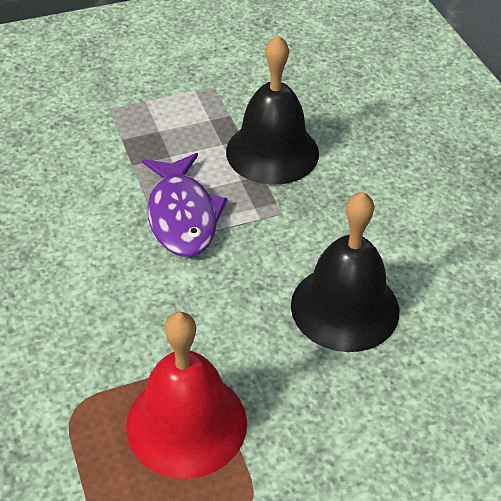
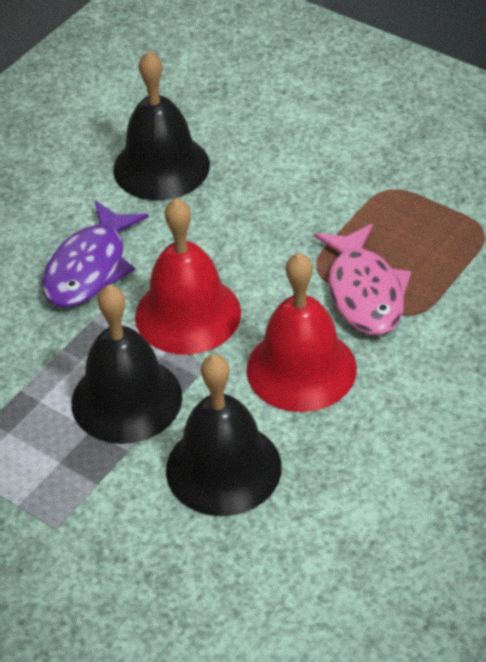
black bell: [226,35,319,185] [291,191,399,352] = 2 -> [71,285,182,444] [113,51,210,200] [166,354,282,516] = 3
pink fish: none = 0 -> [314,223,412,335] = 1
red bell: [126,312,247,479] = 1 -> [135,198,241,355] [246,253,357,412] = 2

